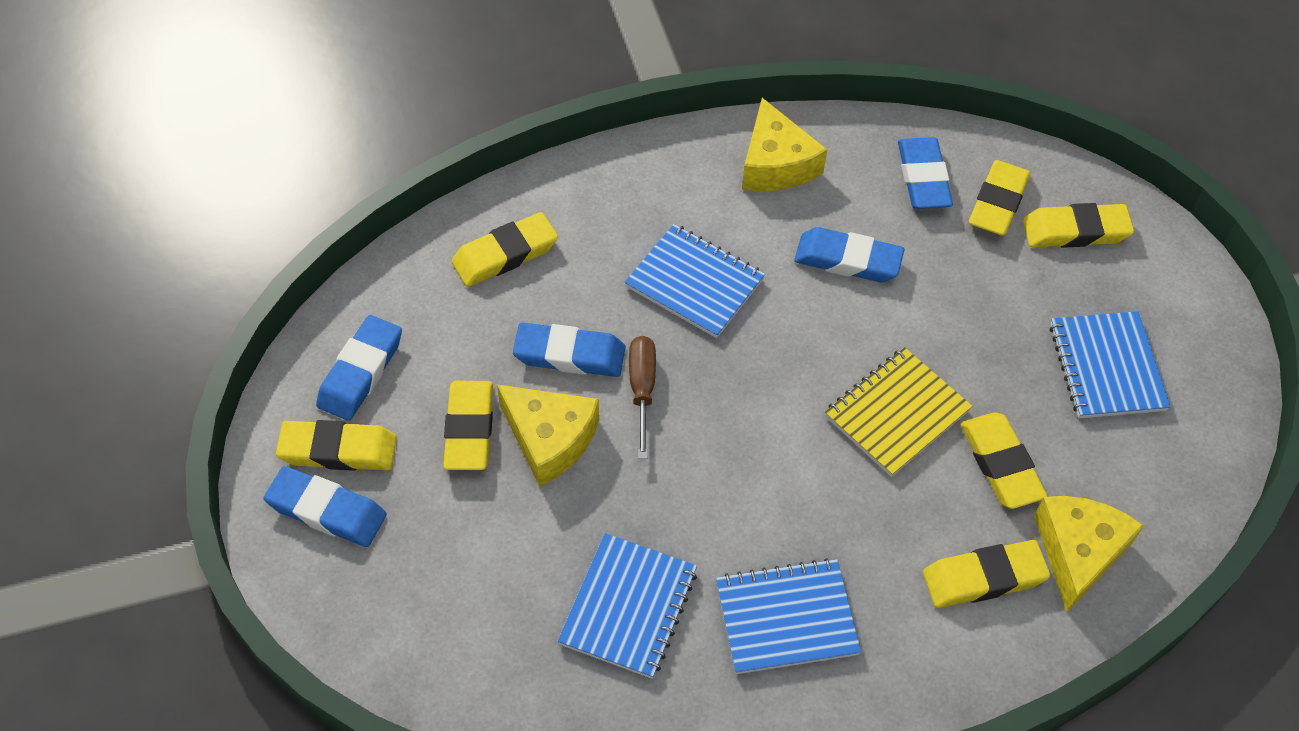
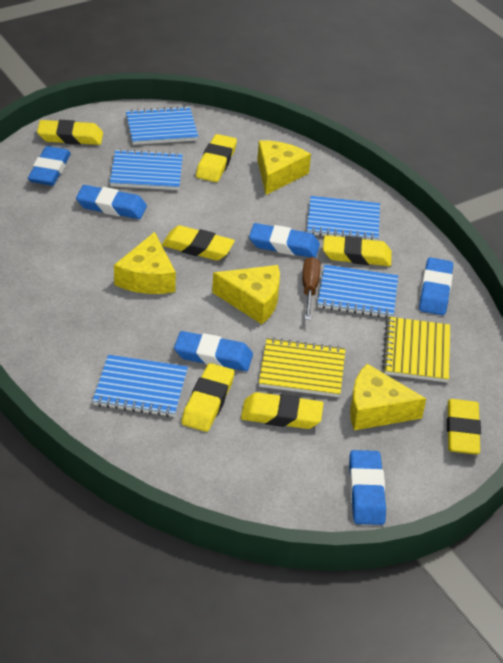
blue eraser: [264,466,387,547] [316,315,402,421] [513,323,626,377] [794,227,904,282] [898,137,953,209] = 5 -> [28,146,71,186] [76,185,147,219] [174,331,253,371] [249,223,320,258] [349,450,386,525] [419,257,453,315] = 6
blue notebook: [557,533,697,679] [625,224,765,338] [716,558,861,674] [1050,311,1171,418] = 4 -> [92,355,188,417] [110,149,183,190] [126,106,198,145] [307,196,380,241] [317,265,398,318] = 5
yellow cheese: [497,384,599,487] [742,98,827,191] [1034,496,1144,612] = 3 -> [114,232,176,294] [212,265,280,324] [257,140,311,195] [350,364,426,430] = 4
yellow notebook: [825,347,972,477] = 1 -> [259,338,346,397] [382,317,450,382] = 2

